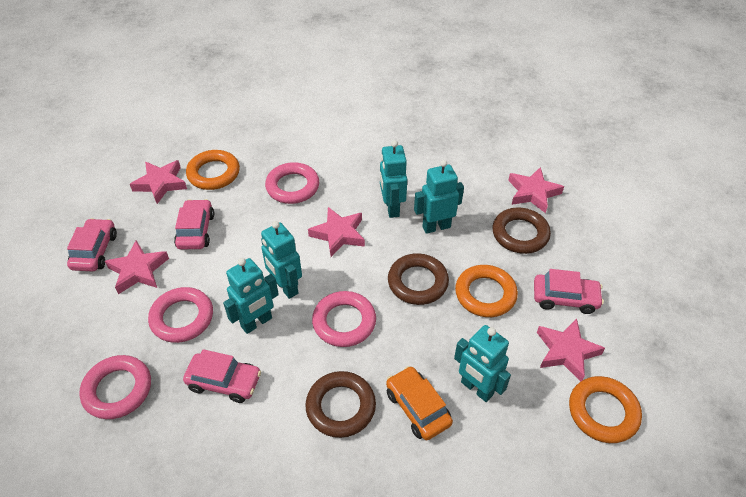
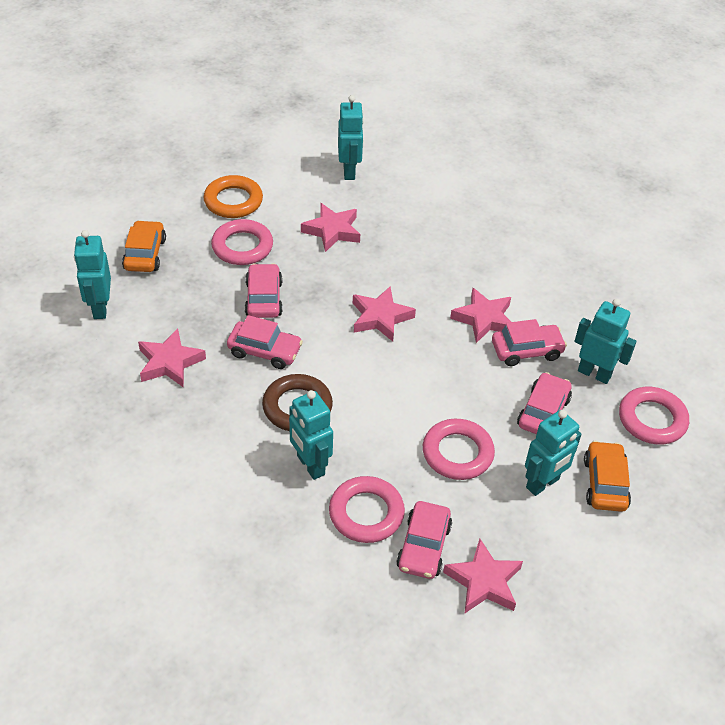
brown ring: [305,371,376,438] [388,253,449,305] [492,207,551,254] = 3 -> [262,374,333,431] = 1
orange car: [386,366,453,440] = 1 -> [122,220,166,272] [584,441,631,512] = 2
orange ring: [186,150,240,190] [455,265,518,317] [569,376,642,443] = 3 -> [203,175,263,218] = 1
pink car: [67,218,117,271] [174,199,214,249] [183,349,261,403] [534,269,604,314] = 4 -> [227,315,303,369] [245,263,283,318] [396,501,452,579] [492,319,567,366] [517,372,572,434] = 5

